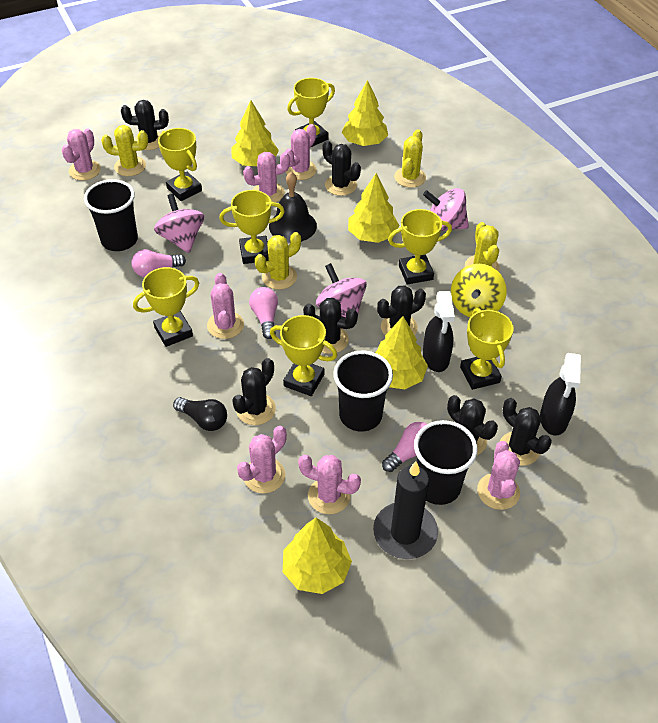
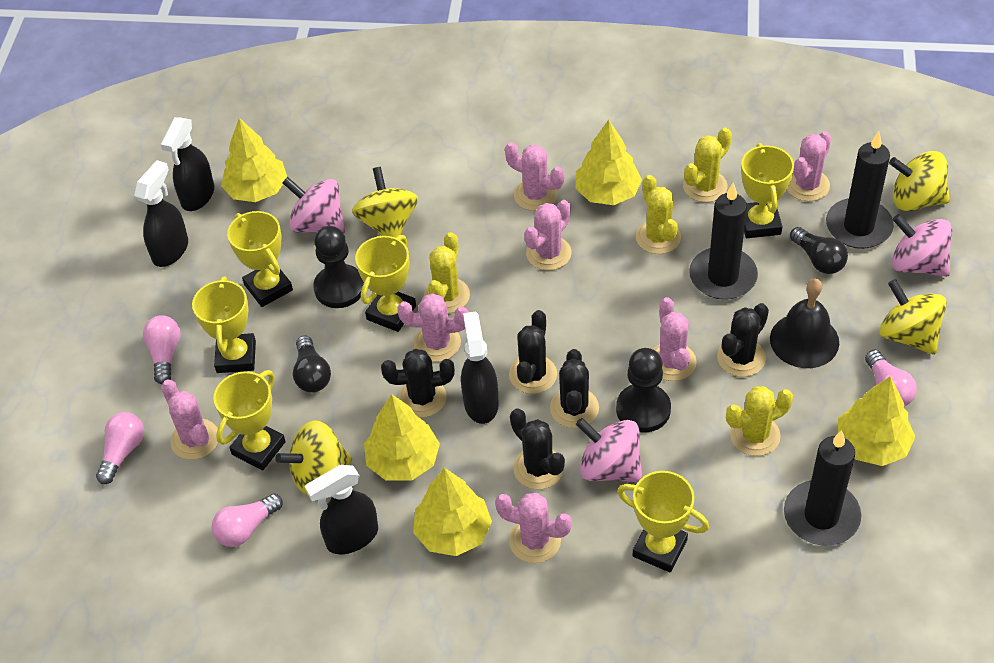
black cactus: [121,100,169,150] [232,358,276,425] [303,298,358,354] [322,140,361,196] [377,285,426,335] [447,395,498,455] [500,398,552,466] = 7 -> [381,349,455,418] [509,310,557,394] [510,408,565,489] [550,349,599,428] [717,303,769,377] = 5
black candle: [373,461,438,559] = 1 -> [689,183,758,300] [784,430,861,546] [826,131,894,249] = 3
black cup: [84,179,138,251] [333,351,393,431] [414,420,478,505] = 3 -> none = 0
black light bulb: [173,397,227,431] = 1 -> [293,335,331,392] [790,227,848,274] = 2
black pawn: none = 0 -> [313,226,364,308] [616,348,671,433] = 2
black spray bottle: [423,291,455,372] [540,353,581,435] = 2 -> [134,160,188,267] [160,117,214,211] [305,465,378,554] [461,312,499,424] = 4
pink light bulb: [131,249,186,277] [249,287,278,339] [382,422,427,472] = 3 -> [96,412,144,484] [143,315,181,384] [212,493,283,547] [865,350,917,406] = 4
yellow spinning top: [451,264,507,317] = 1 -> [275,420,352,496] [352,167,418,238] [879,279,947,354] [889,151,950,211] = 4
yellow trophy: [133,267,199,347] [158,128,202,201] [219,190,284,264] [270,315,337,396] [287,78,335,147] [388,209,452,284] [460,308,514,390] = 7 -> [192,277,256,373] [213,370,286,470] [227,211,293,307] [355,235,416,332] [617,471,709,573] [741,143,794,238] = 6

